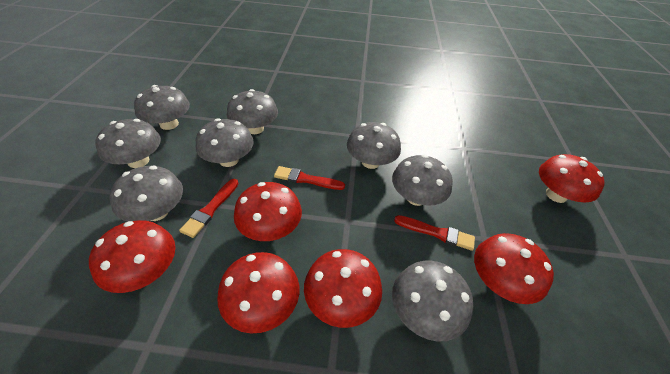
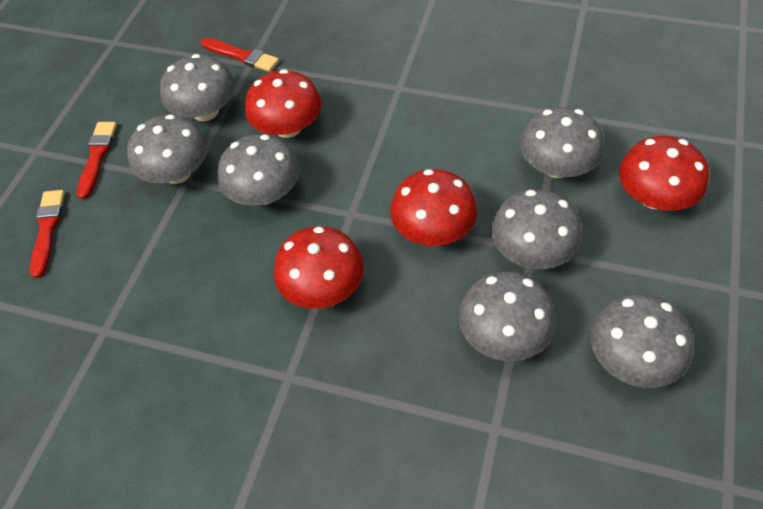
grey mushroom: [95,119,161,168] [109,166,183,222] [134,85,190,130] [196,118,254,167] [227,89,278,134] [347,122,401,169] [392,155,453,206] [392,261,473,342] = 8 -> [127,114,208,184] [160,54,235,121] [218,134,300,206] [459,271,556,361] [491,189,582,269] [520,107,604,178] [590,294,694,388] = 7
red mushroom: [89,220,176,293] [217,252,299,333] [234,182,302,241] [304,249,382,328] [474,233,554,304] [539,154,605,203] = 6 -> [245,69,322,138] [274,226,364,309] [390,169,477,246] [619,136,709,211] = 4

